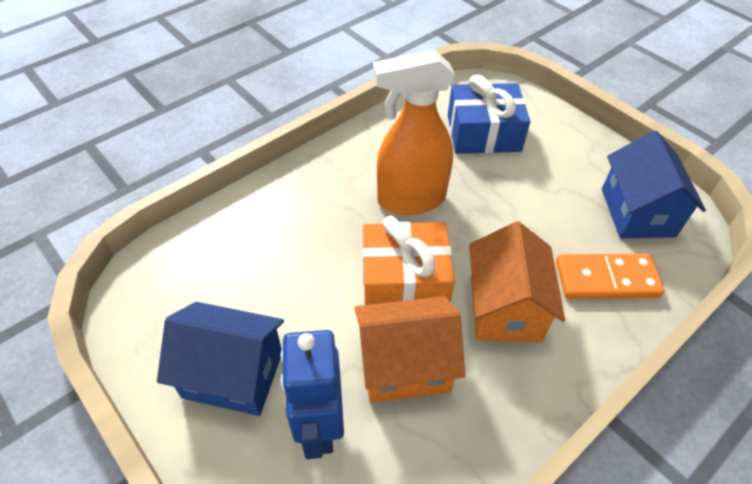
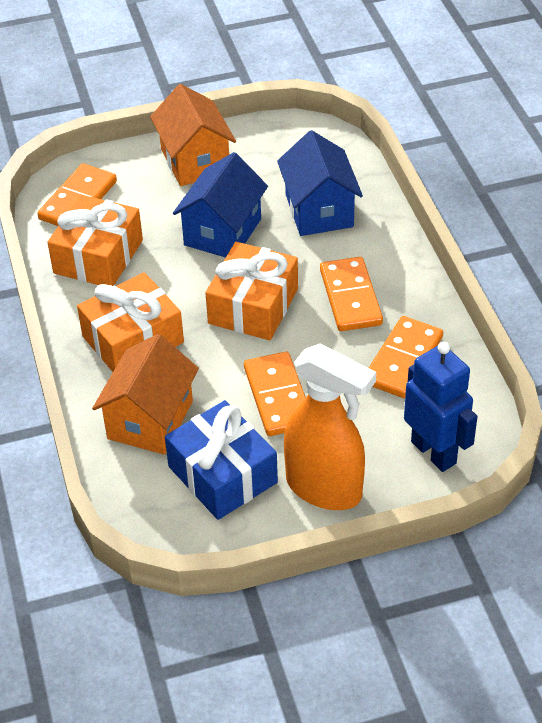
orange domino: [556,254,664,299] = 1 -> [38,163,117,226] [244,352,306,436] [320,257,383,331] [369,316,443,398] = 4
orange gift: [363,216,455,305] = 1 -> [47,195,143,286] [77,272,184,372] [205,242,298,340] = 3

